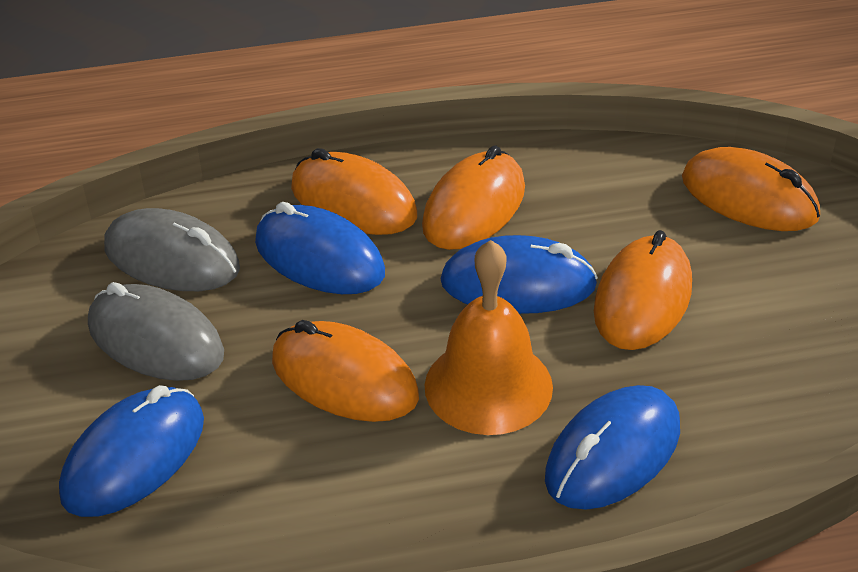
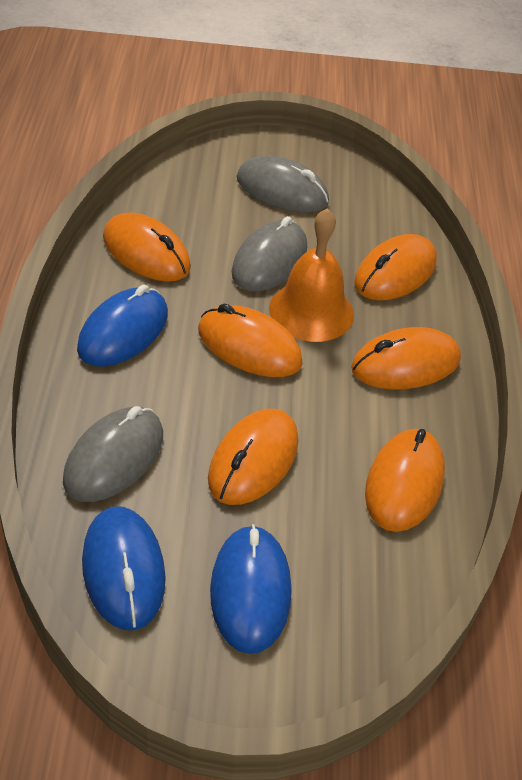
blue mouse: [59,385,204,517] [255,202,385,294] [441,235,598,314] [545,385,680,510] = 4 -> [77,284,168,367] [82,506,166,630] [210,524,292,654] = 3
grey mouse: [88,282,224,381] [104,208,240,291] = 2 -> [63,406,163,502] [232,216,307,292] [237,155,329,212] = 3
orange mouse: [272,320,419,422] [291,148,417,235] [422,146,525,250] [594,230,692,350] [682,147,820,231] = 5 -> [103,213,191,282] [198,304,303,377] [208,409,298,505] [351,327,461,389] [354,234,437,301] [365,429,445,532] = 6

